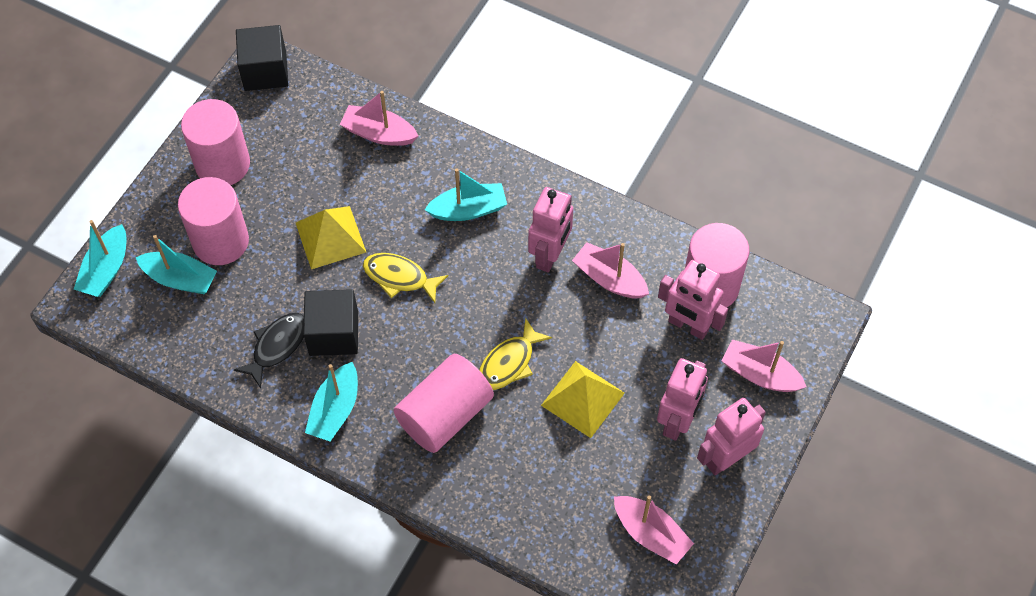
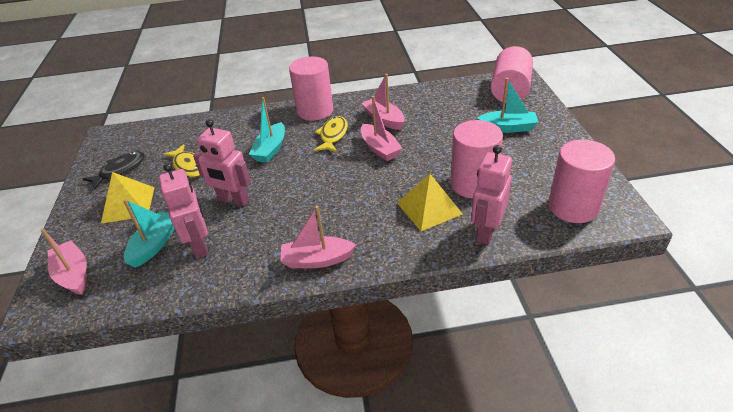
black cube: [236,25,289,91] [303,289,358,356] = 2 -> none = 0
pink robot: [528,187,573,272] [657,358,708,441] [658,260,728,340] [697,398,766,475] = 4 -> [159,163,208,259] [193,119,251,206] [471,145,512,245] = 3
turquoise boat: [74,220,126,297] [136,235,217,294] [305,362,358,441] [424,168,507,221] = 4 -> [123,199,174,268] [249,97,285,163] [477,78,538,133] = 3

